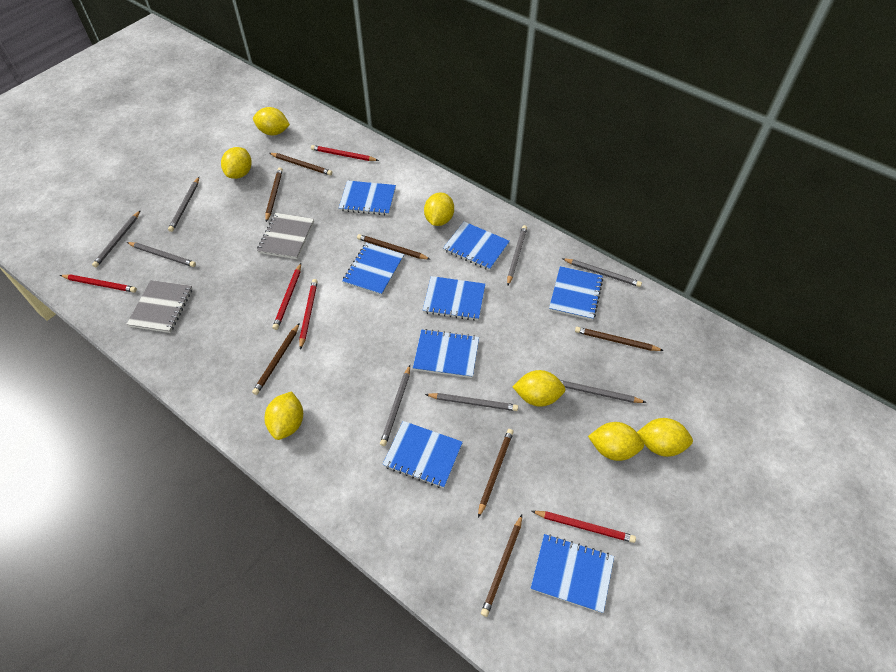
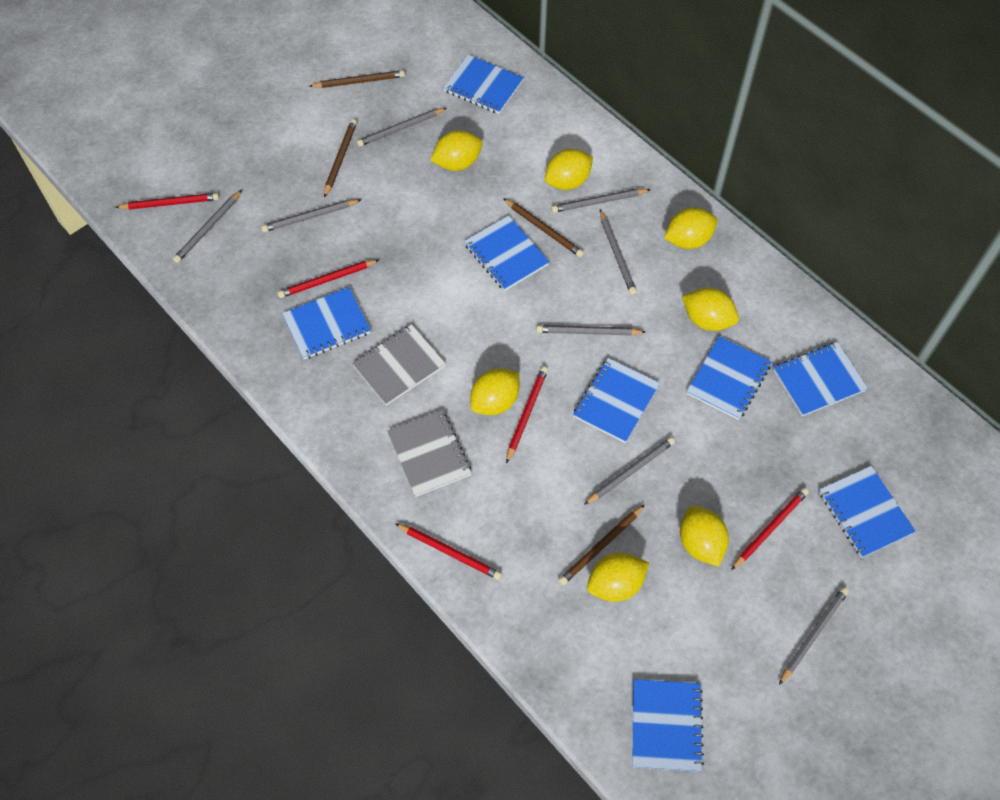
brown pencil: [252,323,300,395] [265,167,283,222] [269,153,332,175] [357,234,430,259] [478,429,514,518] [481,515,522,617] [575,327,664,351] = 7 -> [309,70,405,88] [324,119,357,198] [503,198,584,257] [559,505,645,585] = 4

